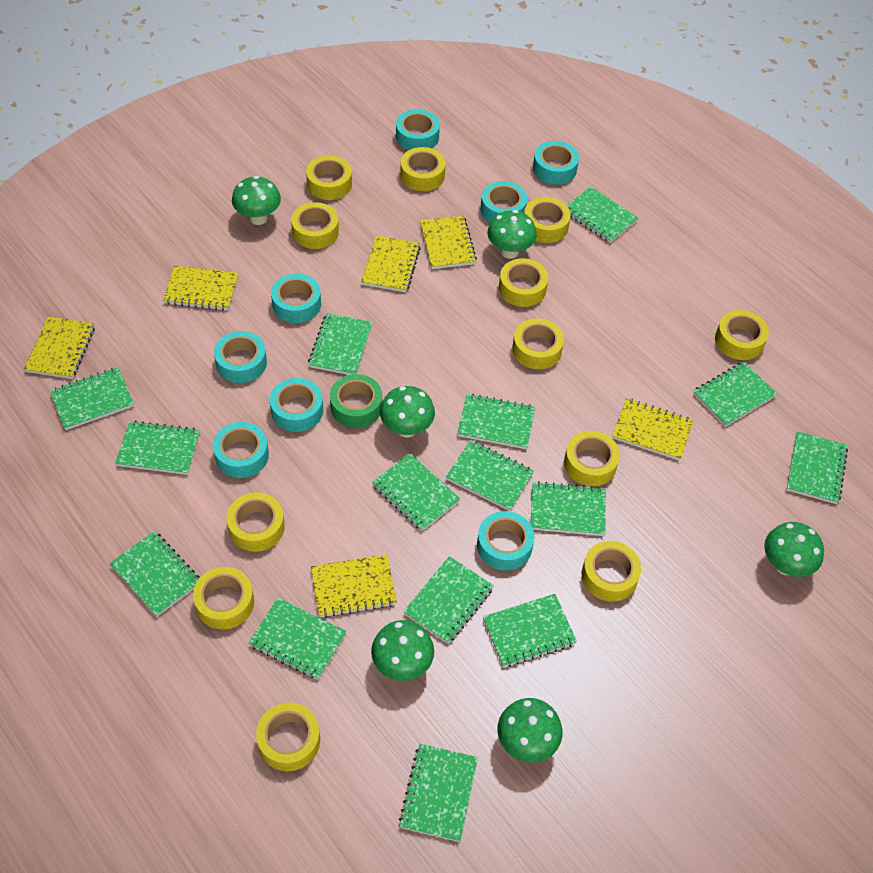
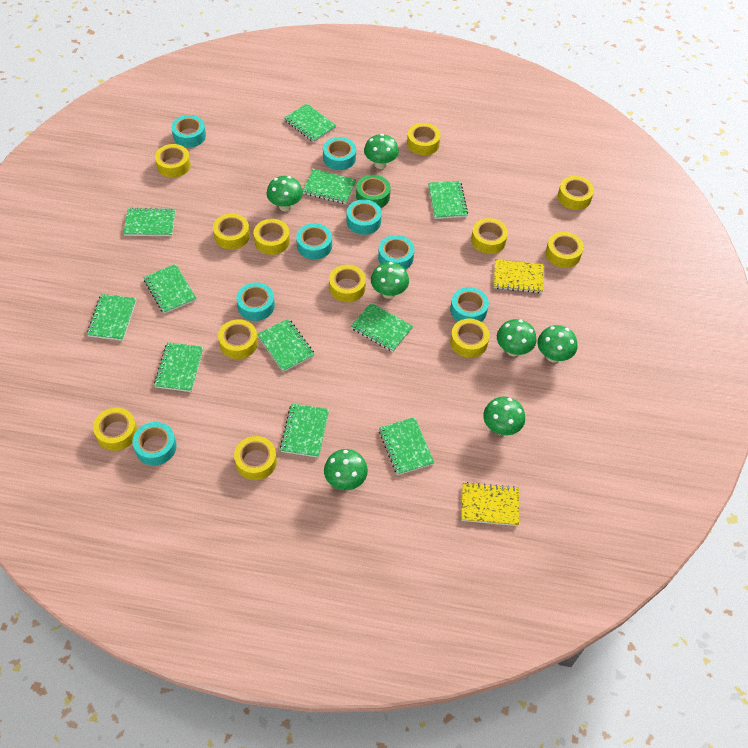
green mushroom: [232,176,281,225] [371,620,434,681] [380,386,435,438] [487,210,537,259] [497,698,562,763] [764,522,824,577] = 6 -> [266,176,303,211] [324,449,368,490] [364,134,399,169] [371,262,409,299] [483,397,525,435] [497,319,537,356] [537,325,577,362] = 7
green notebook: [50,367,134,430] [109,531,200,617] [115,420,200,475] [248,598,347,680] [308,313,373,375] [372,453,460,531] [399,744,478,842] [403,556,494,644] [446,440,534,511] [457,394,535,449] [483,594,577,667] [531,481,606,536] [567,187,638,243] [693,362,777,427] [786,431,848,504] = 15 -> [87,294,137,341] [123,207,175,236] [143,264,196,314] [154,342,204,392] [257,319,315,372] [280,403,329,458] [284,103,336,142] [303,169,356,204] [351,303,413,352] [379,417,434,475] [428,181,468,219] = 11
yellow notebook: [24,317,95,379] [163,266,238,311] [311,554,397,618] [361,236,421,292] [420,216,477,269] [612,398,693,461] = 6 -> [461,482,519,526] [494,259,544,293] = 2

